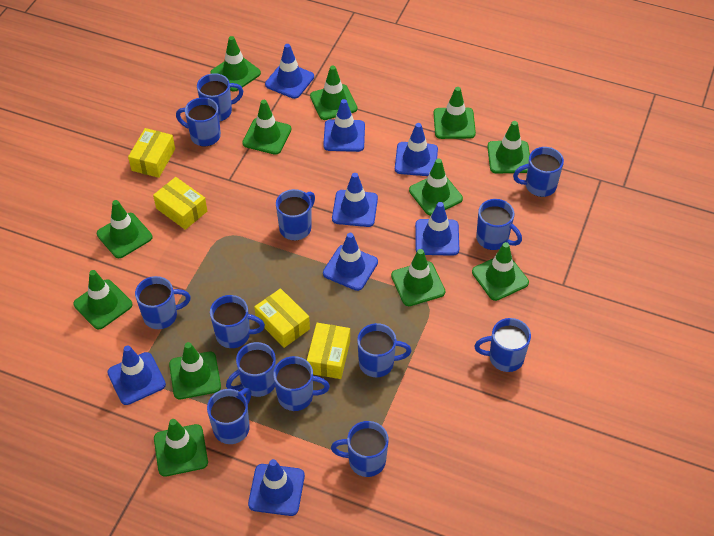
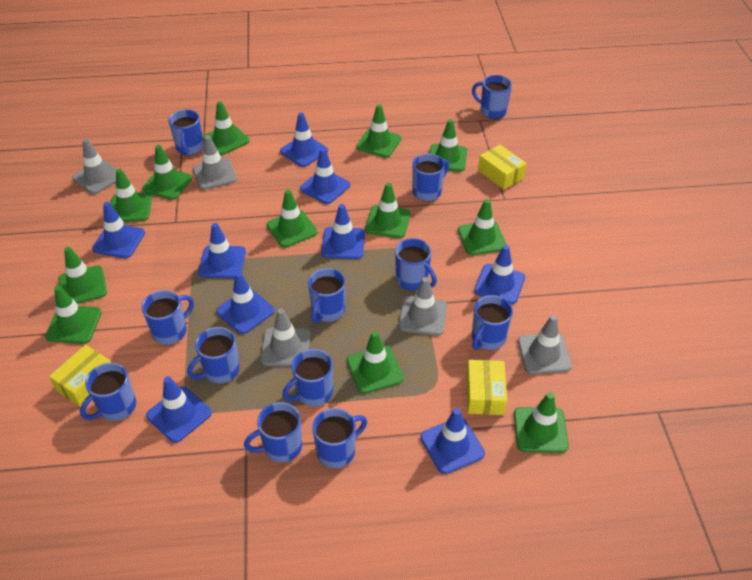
blue mug: [135,276,191,329] [176,97,221,146] [197,73,243,121] [207,388,251,444] [210,295,265,348] [226,342,276,397] [273,356,330,411] [276,189,315,240] [331,421,389,477] [357,323,411,377] [474,318,531,372] [476,199,522,250] [513,147,564,197] = 13 -> [80,363,136,421] [142,290,194,345] [169,110,204,155] [187,327,240,383] [244,402,302,462] [282,349,333,406] [308,268,345,323] [312,408,367,468] [395,238,437,291] [412,153,449,202] [472,75,512,119] [472,295,513,350] = 12
blue traffic cone: [107,345,166,405] [248,459,305,516] [265,44,314,99] [323,99,365,152] [323,233,378,291] [332,173,378,227] [395,123,438,176] [415,202,459,256] = 8 -> [92,202,145,258] [146,377,212,443] [198,223,246,279] [216,272,275,334] [280,112,328,167] [300,148,350,204] [321,204,365,259] [420,408,485,474] [474,245,525,304] = 9
grey traffic cone: none = 0 -> [72,138,117,194] [193,135,237,190] [260,308,310,367] [398,277,447,336] [518,315,572,374] = 5
yellow box: [128,128,175,178] [153,177,207,230] [254,288,310,348] [307,323,350,379] = 4 -> [49,345,111,407] [466,360,507,415] [478,145,527,190] = 3

